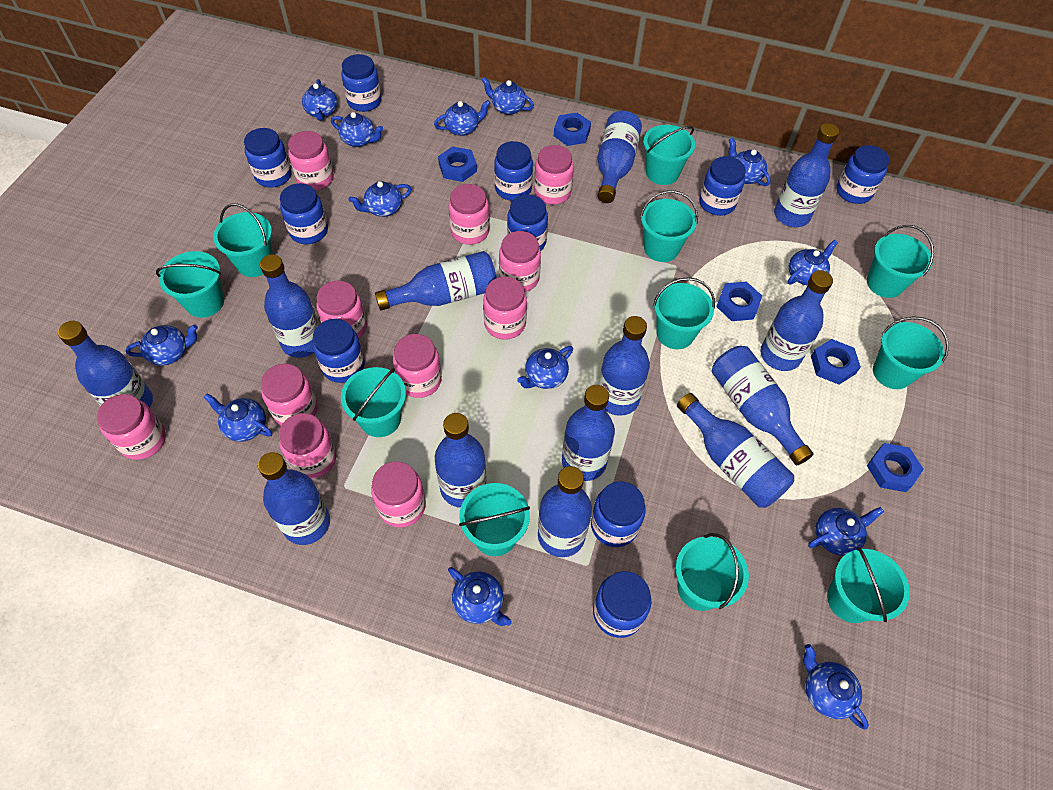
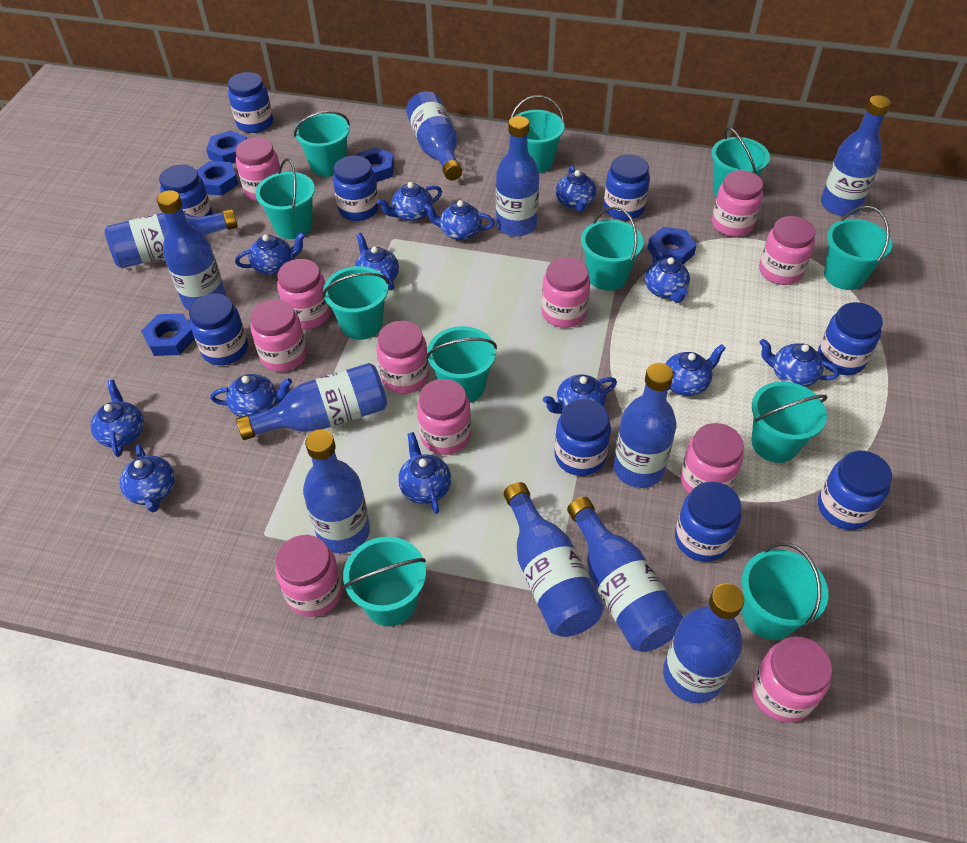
blue bottle: [58,321,153,408] [258,452,330,545] [260,255,319,358] [375,251,497,311] [435,413,486,508] [538,466,592,557] [562,385,615,481] [597,111,642,203] [599,316,650,416] [677,393,794,508] [712,346,813,466] [760,270,833,371] [774,123,839,227] = 13 -> [104,209,238,268] [157,190,226,310] [236,363,387,440] [303,429,370,553] [406,91,462,180] [496,116,539,237] [504,482,604,637] [567,497,683,652] [613,363,677,488] [663,583,744,703] [821,95,891,216] = 11
blue jar: [244,128,292,188] [280,183,328,244] [313,319,365,383] [341,54,382,112] [494,141,533,201] [507,194,548,251] [591,481,646,547] [593,571,651,638] [699,156,746,216] [836,145,889,204] = 10 -> [159,165,213,217] [189,294,248,365] [228,72,273,133] [333,156,379,221] [554,399,611,476] [604,155,650,220] [675,481,741,562] [818,302,883,375] [818,451,892,530] = 9

